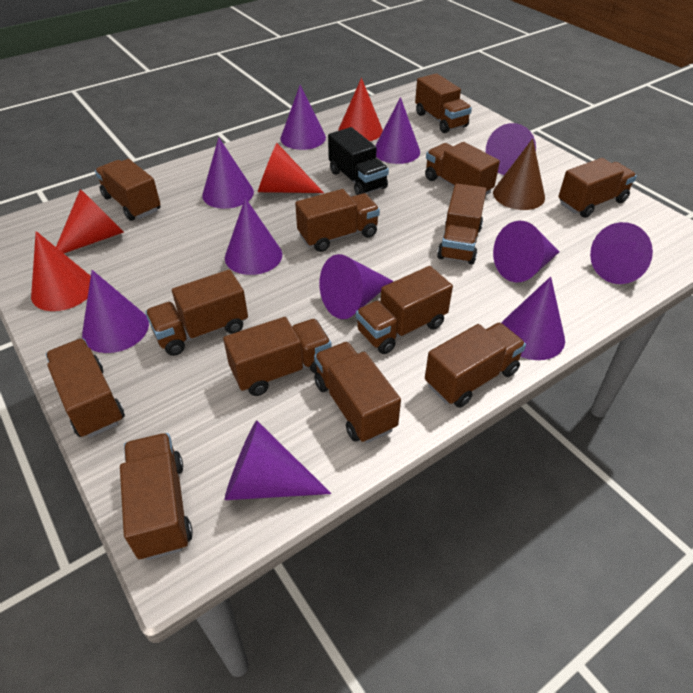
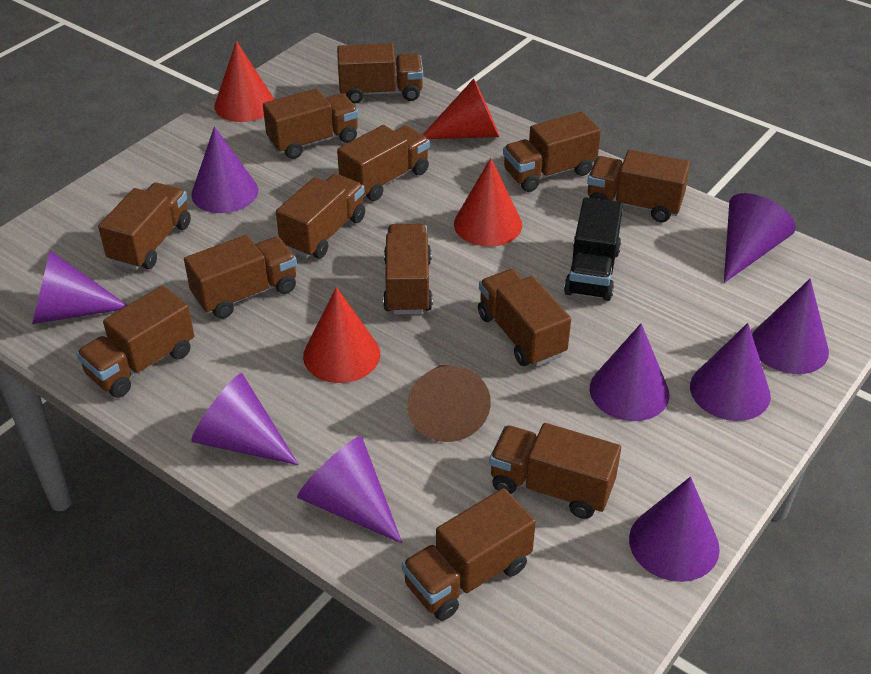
purple cone: [82,270,149,353] [202,137,254,209] [225,198,282,275] [225,421,331,500] [280,85,326,150] [319,254,393,319] [375,97,420,164] [486,123,536,175] [493,221,559,283] [502,277,565,360] [590,222,653,284] = 11 -> [32,251,128,324] [191,126,258,213] [191,373,299,465] [297,436,402,543] [590,323,669,421] [629,477,720,582] [690,323,771,421] [724,193,796,283] [752,279,829,374] = 9

